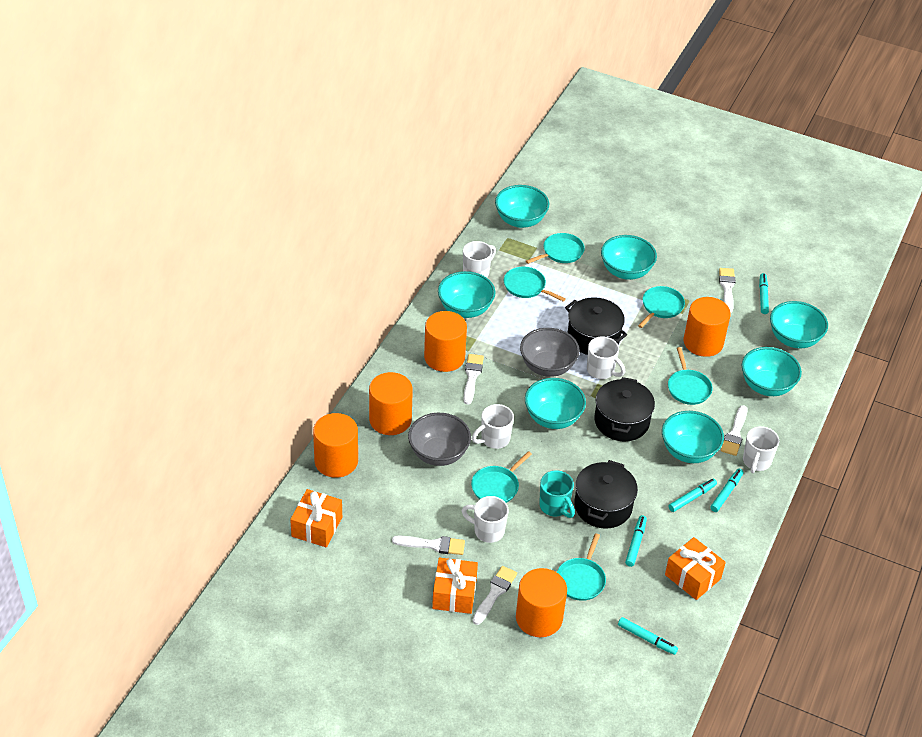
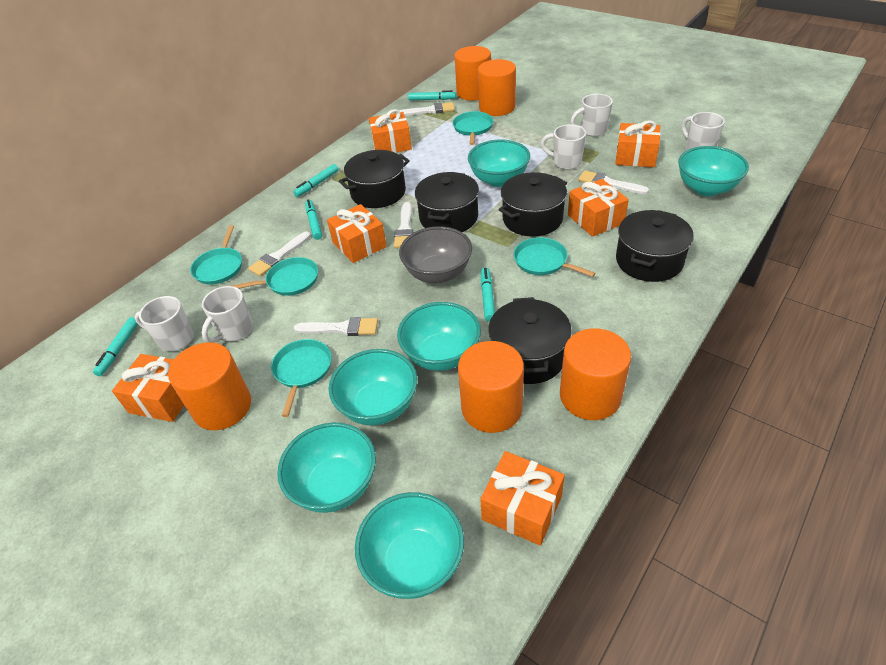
black pot: [565,297,627,355] [574,460,638,529] [594,377,655,441] = 3 -> [339,150,410,208] [415,172,479,232] [488,297,572,384] [499,172,567,236] [616,210,694,282] = 5
grey bowl: [408,413,471,466] [520,328,580,377] = 2 -> [399,226,472,283] = 1
orange gift: [290,489,342,547] [432,558,478,614] [665,537,726,600] = 3 -> [112,354,184,422] [327,204,387,263] [369,109,412,153] [480,451,565,546] [568,179,629,237] [615,120,661,167] = 6
turquoise bowl: [438,271,495,318] [495,185,549,228] [525,378,586,429] [601,235,657,280] [662,411,724,463] [742,347,802,396] [770,301,828,348] = 7 -> [277,423,376,513] [329,349,417,426] [355,492,464,599] [397,302,481,371] [468,139,530,187] [678,146,749,196] = 6
turquoise mug: [539,470,575,518] = 1 -> none = 0
turquoise pan: [471,451,532,503] [504,267,566,302] [526,233,585,264] [557,533,606,601] [638,286,685,328] [668,347,713,405] = 6 -> [190,225,242,285] [231,257,318,296] [271,339,332,417] [452,111,493,145] [514,237,596,277] = 5

